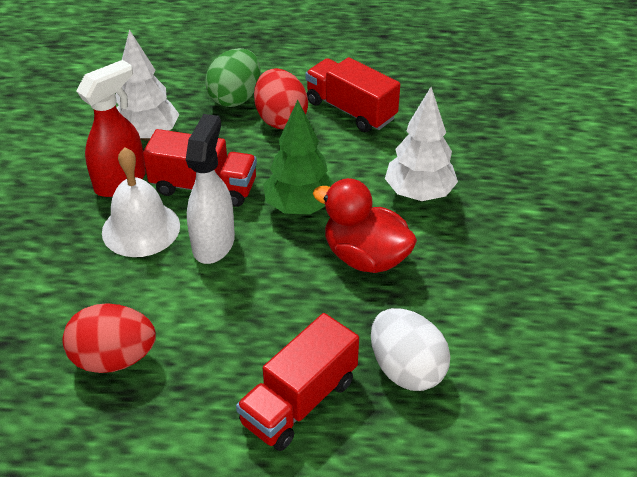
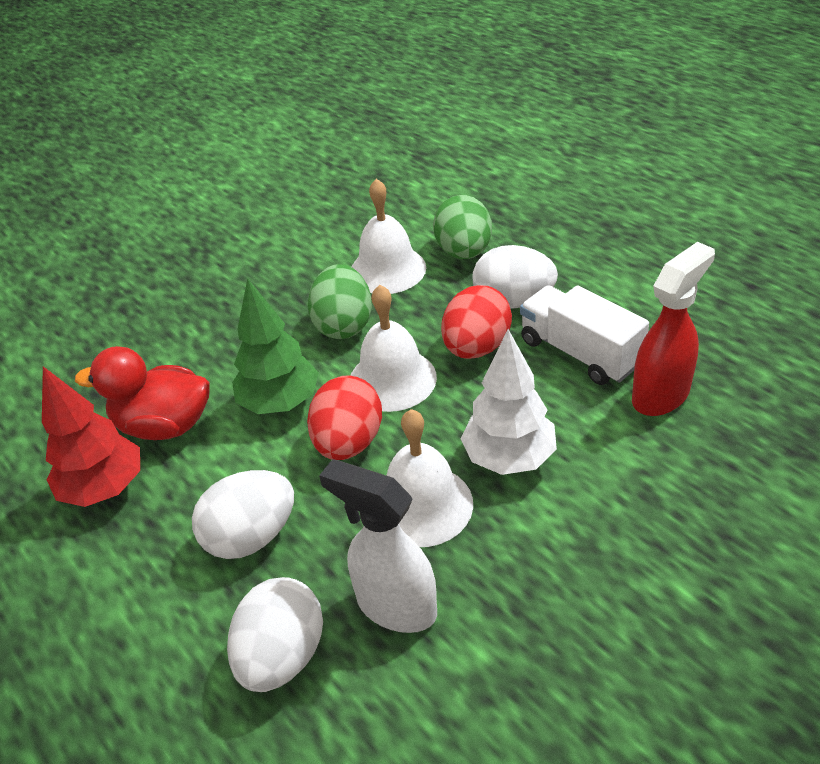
green egg: [205,48,261,107] = 1 -> [308,264,372,339] [433,195,492,259] = 2
red tree: none = 0 -> [42,366,140,507] = 1
red truck: [143,129,257,207] [236,313,359,451] [305,57,400,132] = 3 -> none = 0
white bell: [102,147,180,257] = 1 -> [350,285,437,412] [351,179,426,294] [387,409,473,547] = 3
white egg: [371,308,450,391] = 1 -> [192,470,294,559] [227,577,323,692] [473,245,558,309] = 3
white tree: [116,29,179,141] [385,87,458,201] = 2 -> [460,329,557,475] = 1
white truck: none = 0 -> [520,285,649,385] = 1

